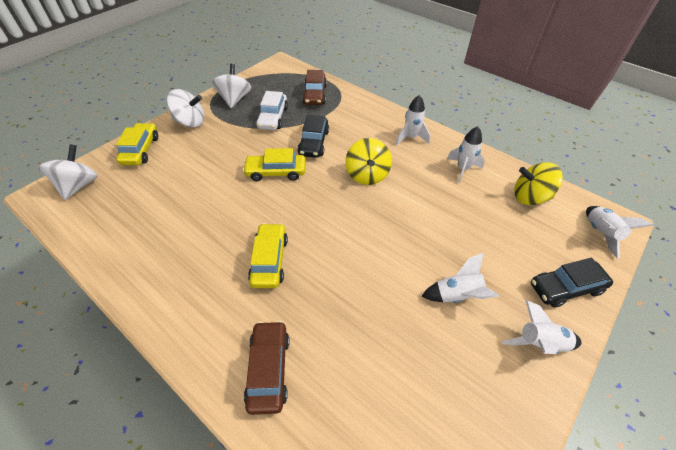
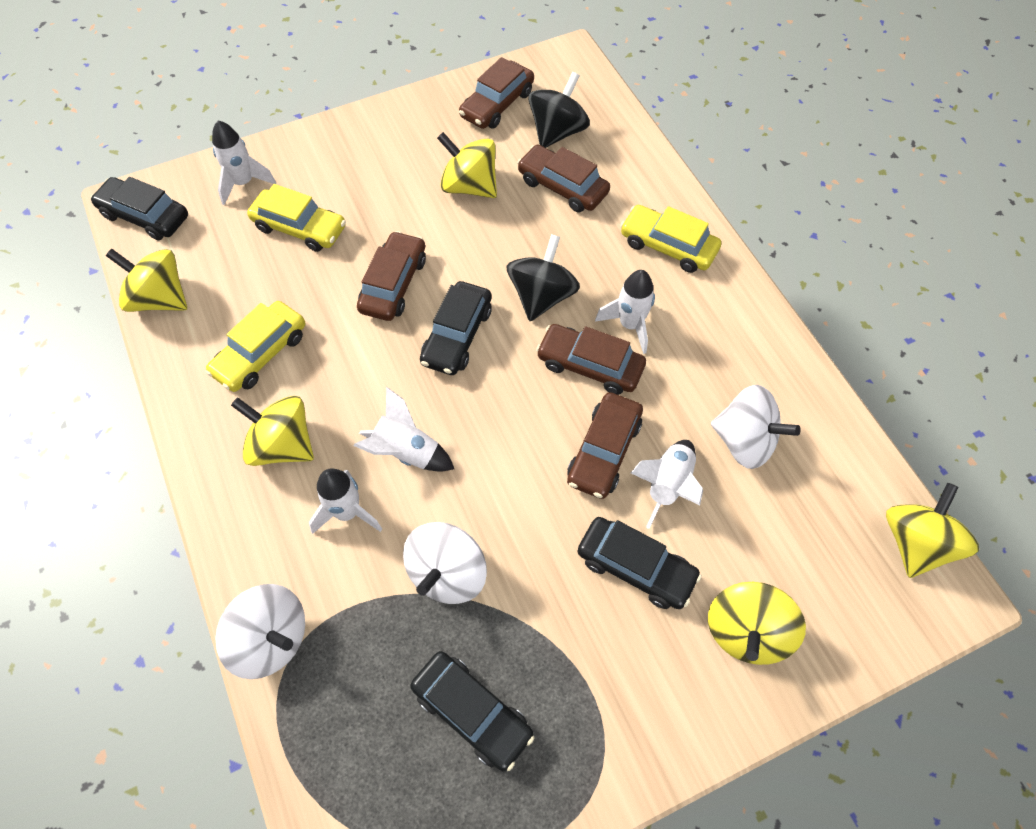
black car: [297,115,329,158] [531,258,613,308] = 2 -> [90,177,188,240] [410,651,535,771] [420,281,492,375] [577,517,702,609] = 4
black spinning top: none = 0 -> [507,234,580,321] [528,72,590,148] = 2
brown car: [244,321,290,415] [302,70,327,105] = 2 -> [357,231,426,321] [459,57,534,129] [517,145,610,212] [536,324,646,395] [567,392,643,499] = 5
white car: [256,91,288,130] = 1 -> none = 0
yellow spinning top: [345,138,392,185] [514,162,563,205] = 2 -> [106,248,187,312] [231,396,314,466] [437,132,497,198] [708,582,806,665] [886,483,979,578] = 5

